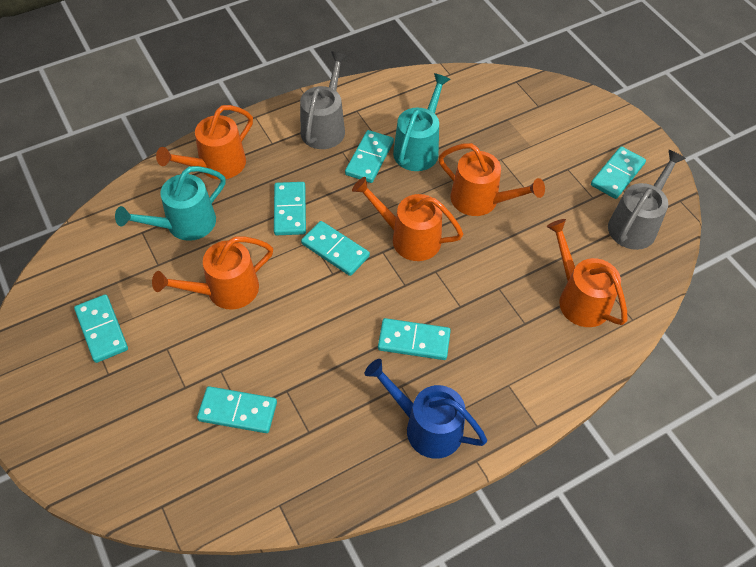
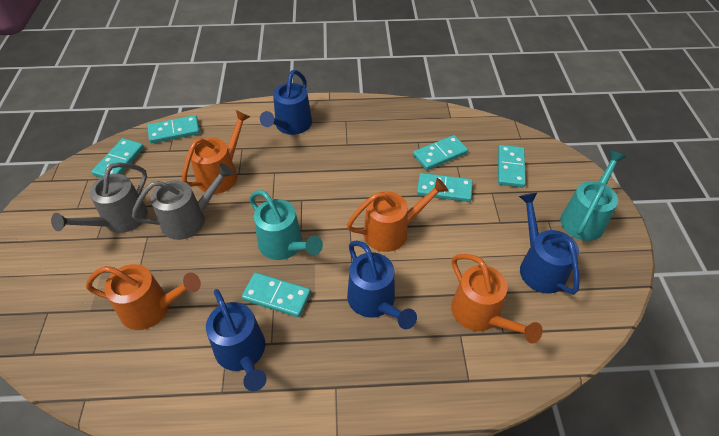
blue watering can: [364,359,487,459] = 1 -> [206,289,267,391] [260,70,312,135] [347,240,417,329] [519,193,580,295] = 4
orange watering can: [152,236,273,310] [156,105,253,179] [352,177,463,261] [438,143,545,216] [546,219,628,327] = 5 -> [86,264,201,330] [182,110,250,194] [347,178,448,252] [451,254,543,343] = 4
turquoise domino: [74,294,128,363] [197,386,277,433] [274,182,306,235] [301,221,370,276] [345,130,394,183] [378,318,451,360] [591,146,646,199] = 7 -> [92,138,144,178] [148,115,200,143] [242,273,311,317] [413,135,468,170] [417,173,473,202] [498,145,526,188] = 6

